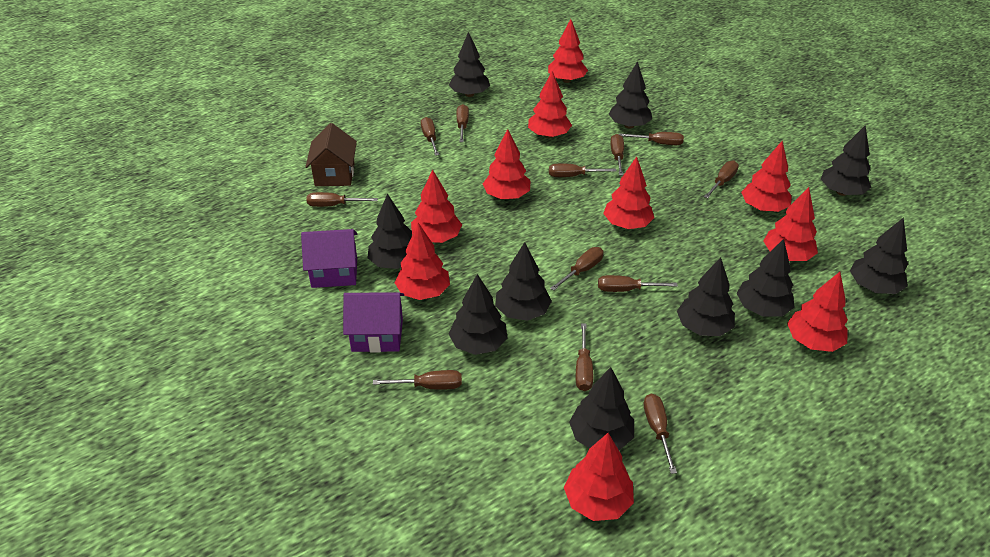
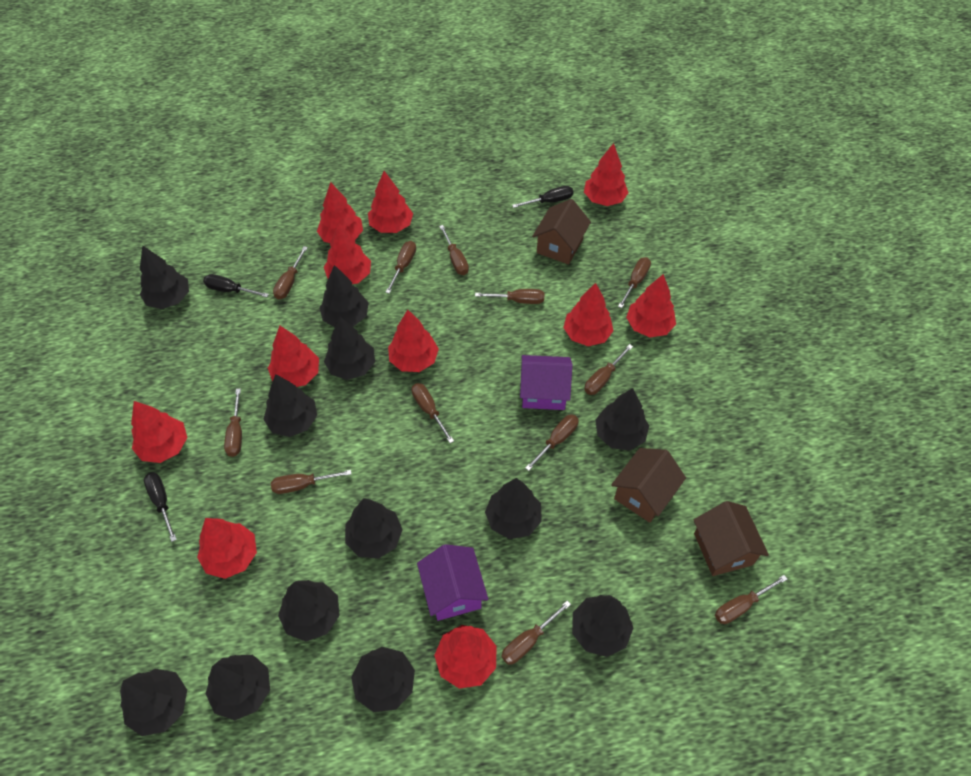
black screwdriver: none = 0 -> [144,472,177,542] [203,274,269,297] [512,186,574,208] = 3
black tree: [368,194,412,269] [449,32,490,97] [449,274,507,355] [495,242,552,321] [569,367,634,450] [609,61,652,128] [677,257,735,336] [737,239,795,317] [821,125,871,196] [850,217,908,294] = 10 -> [120,669,187,736] [140,245,189,309] [205,655,270,720] [263,374,317,437] [278,580,340,641] [319,265,369,327] [324,317,375,380] [345,498,403,559] [351,647,415,712] [485,478,542,539] [572,595,633,657] [596,388,649,450] = 12
brown house: [306,123,357,186] = 1 -> [532,199,591,265] [611,448,686,523] [694,501,769,576] = 3
red tree: [395,223,450,300] [411,169,462,243] [483,129,530,200] [528,71,572,138] [548,19,588,83] [564,433,634,521] [603,157,654,229] [741,141,792,212] [763,187,818,261] [787,272,848,352] = 10 -> [131,401,187,463] [197,518,257,579] [268,326,319,387] [317,182,363,243] [324,222,371,284] [368,171,413,233] [388,310,439,372] [434,625,497,689] [563,283,614,346] [584,143,629,206] [626,274,676,337] = 11

